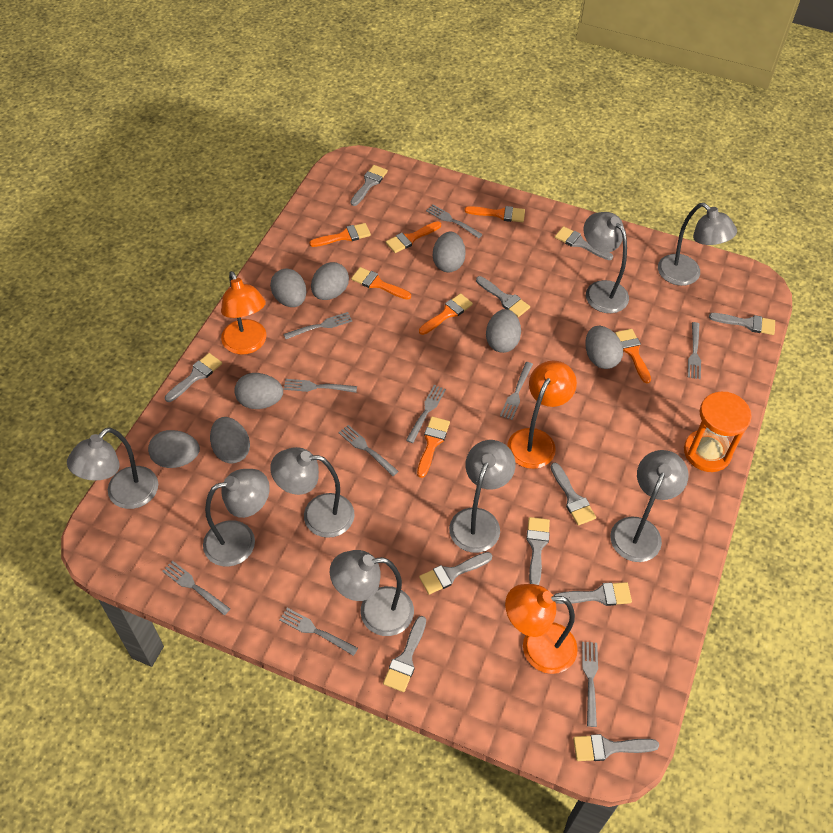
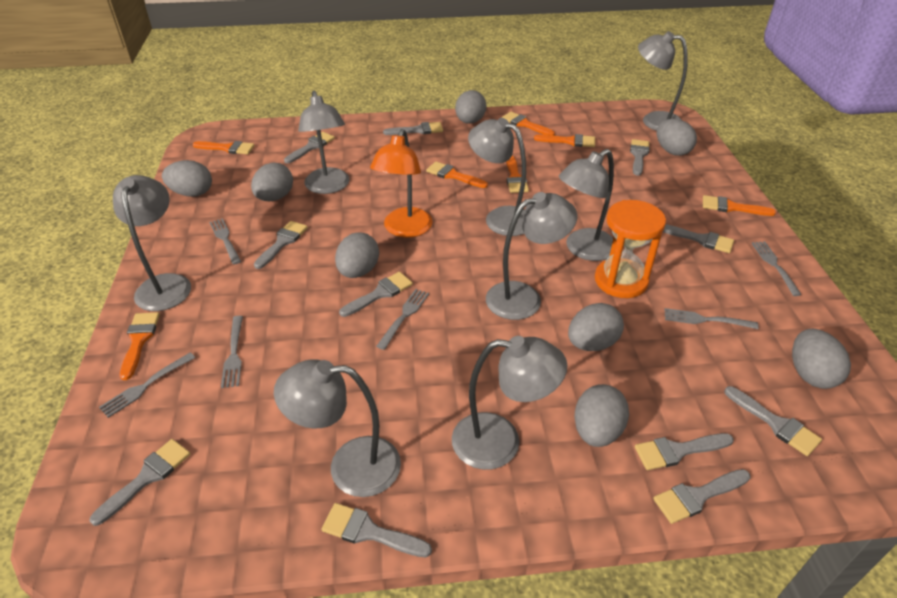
grey fork: [162,561,230,615] [279,608,358,656] [283,312,352,339] [284,379,357,393] [338,425,399,476] [406,385,446,443] [426,205,483,238] [500,362,533,420] [582,642,598,727] [688,322,701,379] = 10 -> [99,352,195,418] [209,218,241,265] [221,316,243,388] [376,289,429,350] [664,308,759,329] [751,241,802,296] = 6
orange lamp: [221,271,266,354] [505,584,578,674] [507,361,577,469] = 3 -> [370,129,433,238] = 1

